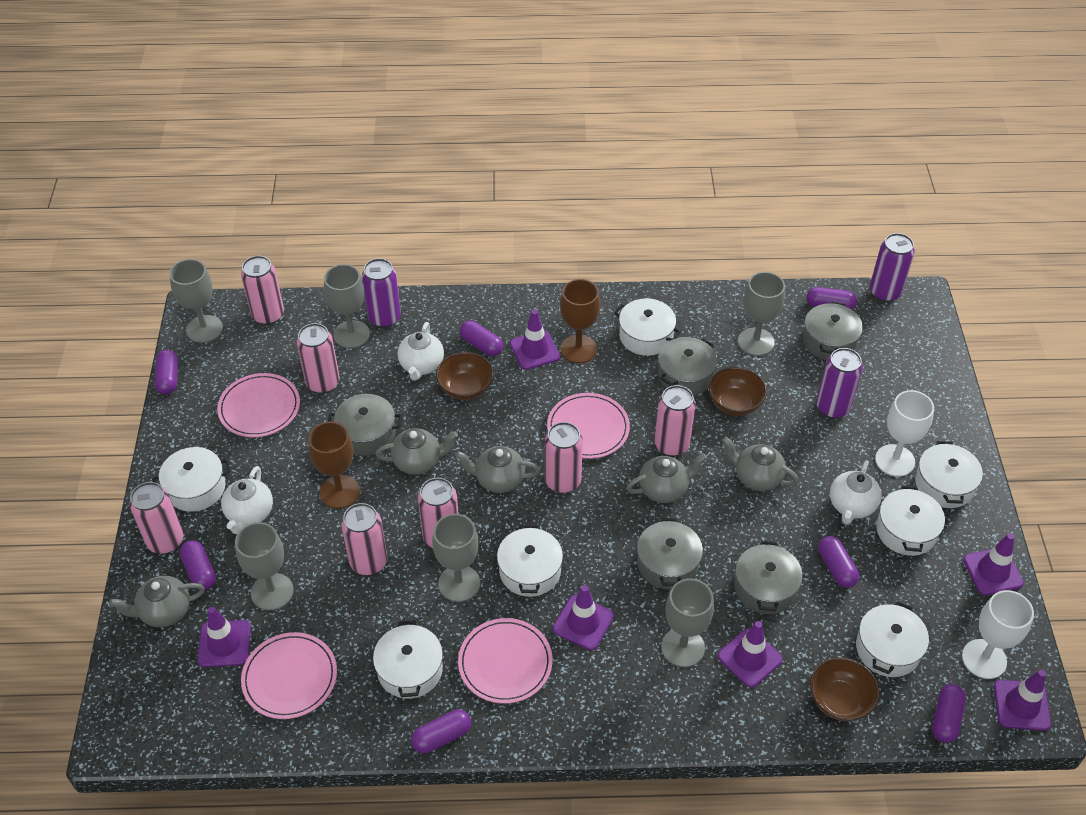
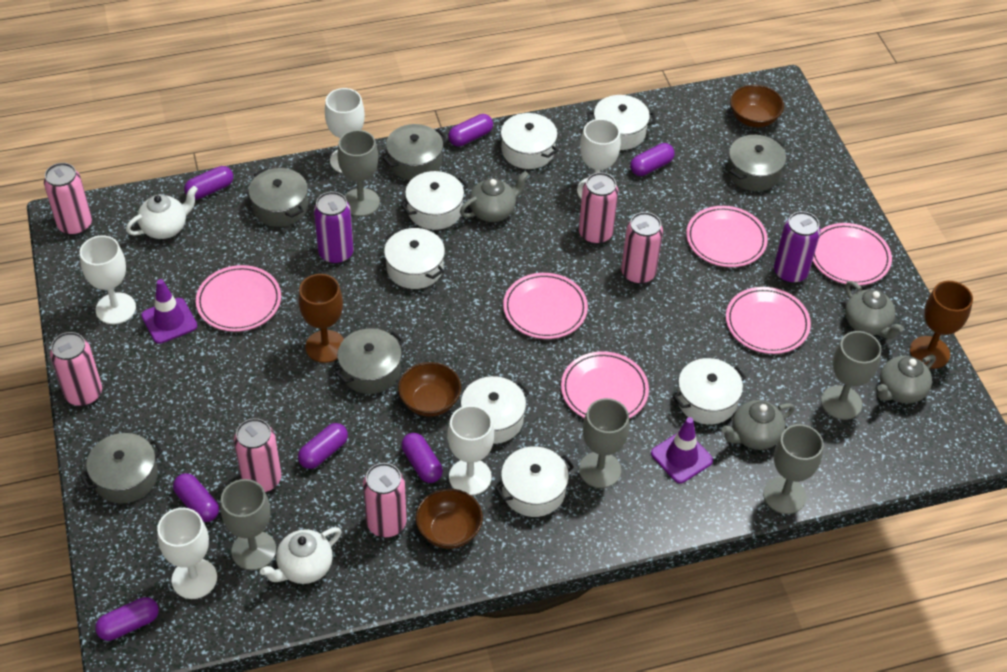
grey goblet: [169,259,223,343] [235,522,294,610] [324,264,370,348] [432,514,480,602] [661,579,714,667] [738,272,785,356] = 6 -> [221,479,276,570] [337,130,380,217] [579,398,629,488] [763,424,824,514] [821,331,881,420] = 5
grey teapot: [109,576,205,627] [375,428,458,475] [455,446,540,493] [627,453,707,503] [722,437,799,491] = 5 -> [460,171,529,222] [722,400,795,450] [845,281,904,339] [877,355,936,404] = 4
pink can: [130,482,183,554] [241,256,284,325] [297,323,340,394] [341,503,387,575] [418,478,459,548] [545,422,583,493] [654,385,696,456] = 7 -> [44,163,92,235] [50,332,102,406] [234,418,281,492] [363,463,407,537] [579,172,618,244] [621,212,663,284] = 6
pink plate: [217,373,300,437] [241,632,337,719] [458,618,553,704] [547,393,630,459] = 4 -> [196,265,281,332] [503,273,588,339] [561,351,649,418] [686,206,768,267] [726,287,811,354] [813,223,892,285] = 6
purple can: [362,258,401,328] [816,348,863,419] [870,233,915,302] = 3 -> [314,192,354,264] [774,211,821,283] = 2
purple traffic cone: [198,607,251,667] [510,310,560,370] [553,585,614,650] [718,621,783,687] [963,533,1024,595] [994,670,1051,731] = 6 -> [141,279,197,344] [651,417,713,483] = 2
white goblet: [875,390,934,477] [962,590,1034,679] = 2 -> [80,235,136,324] [157,508,217,599] [325,88,365,173] [448,405,494,496] [577,119,621,199] = 5
white teapot: [221,466,273,534] [398,322,444,381] [830,460,882,524] = 3 -> [126,186,198,239] [260,527,342,584] = 2

